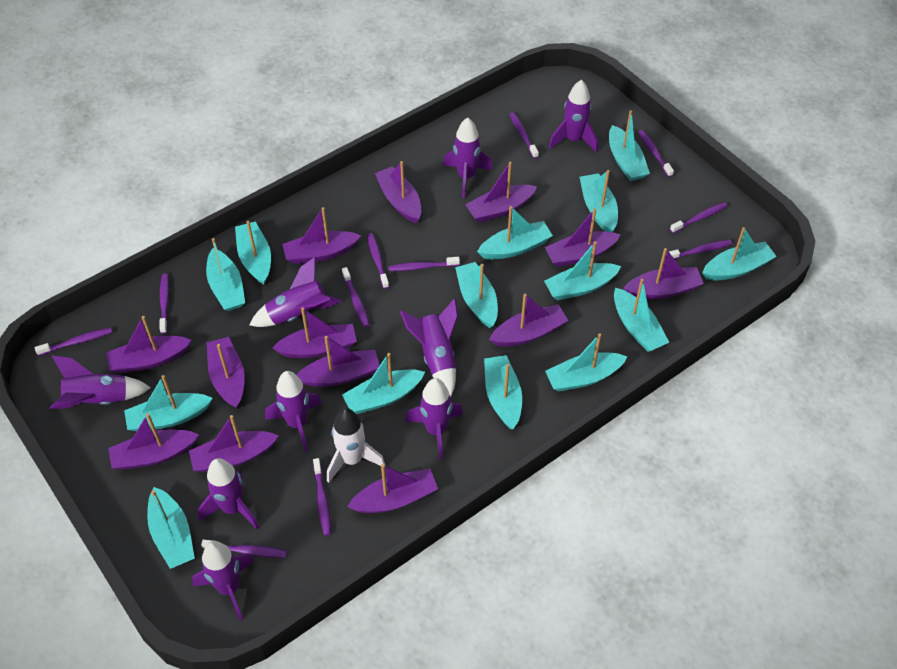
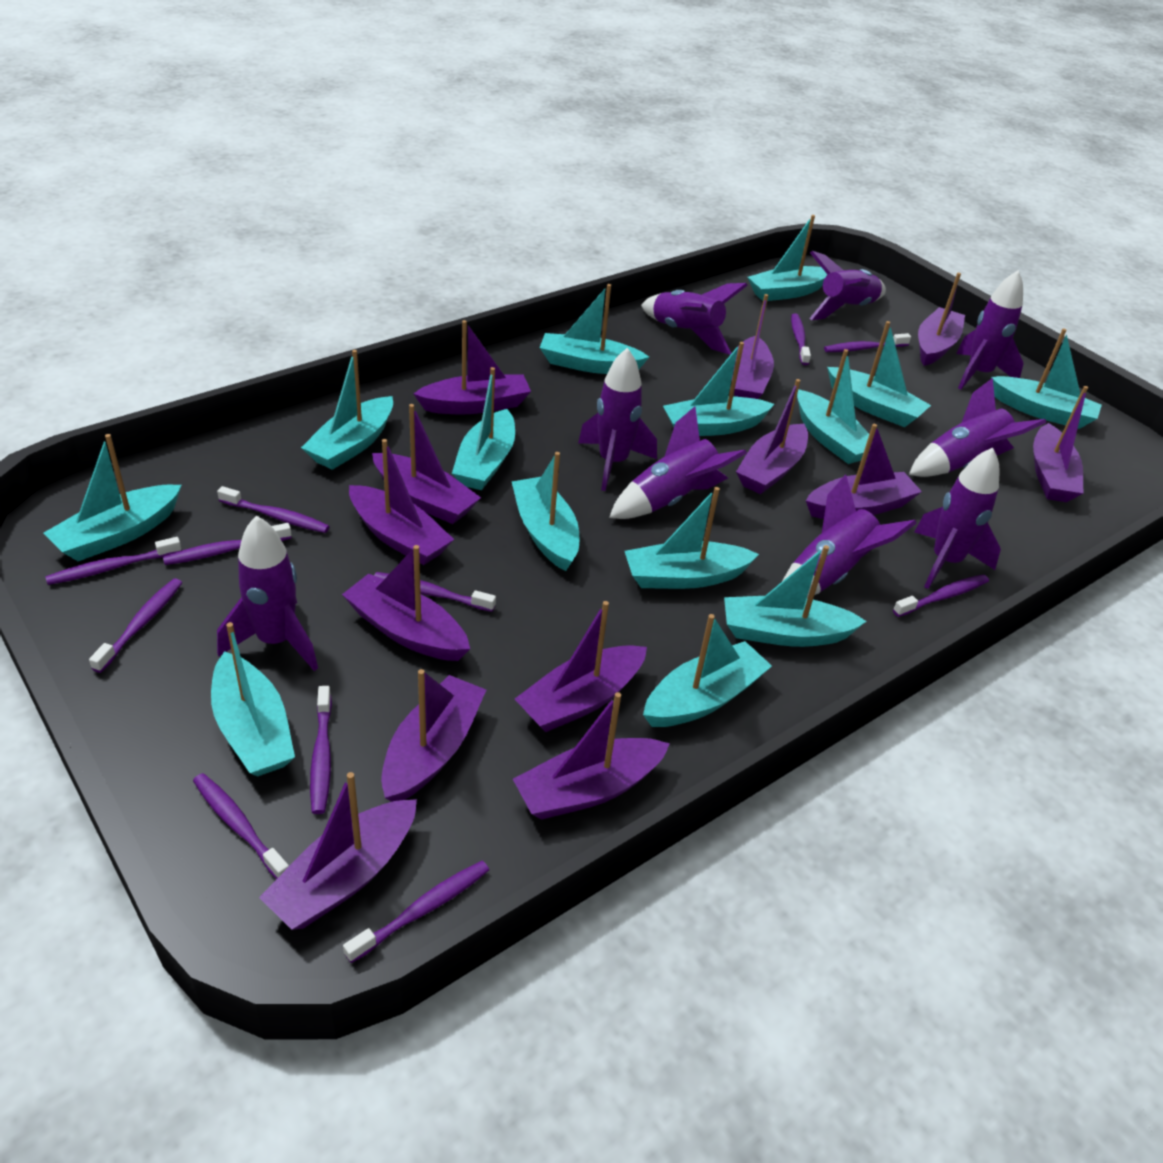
white rocket: [327,408,386,483] = 1 -> none = 0

